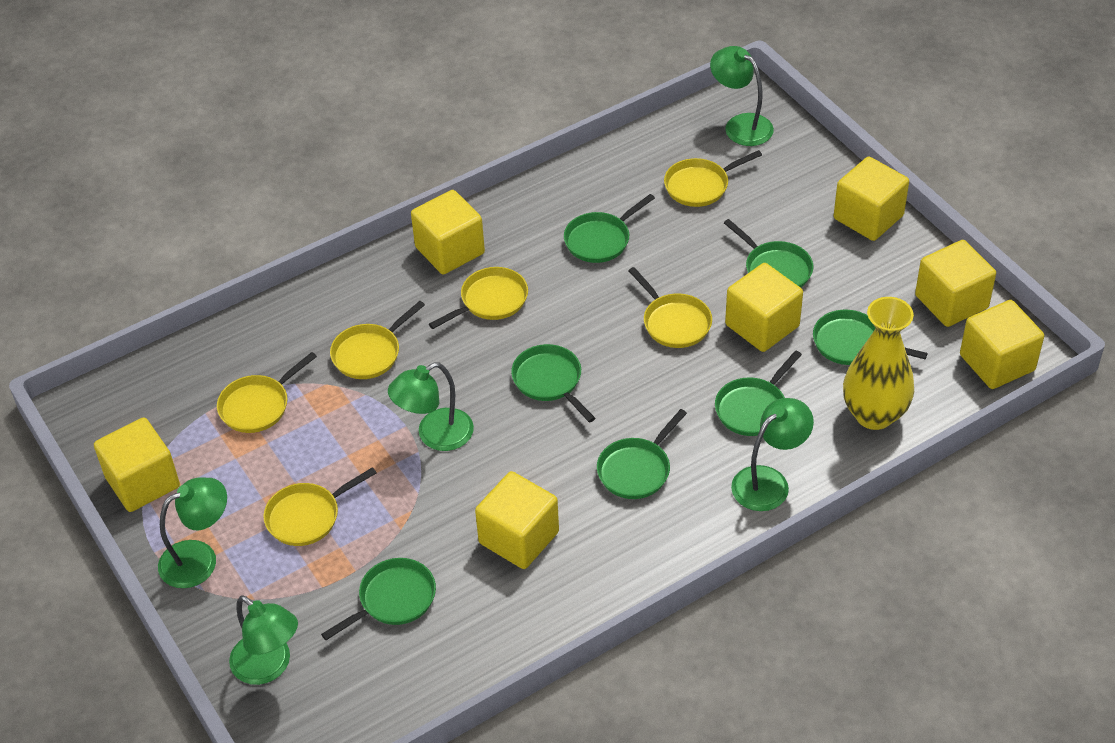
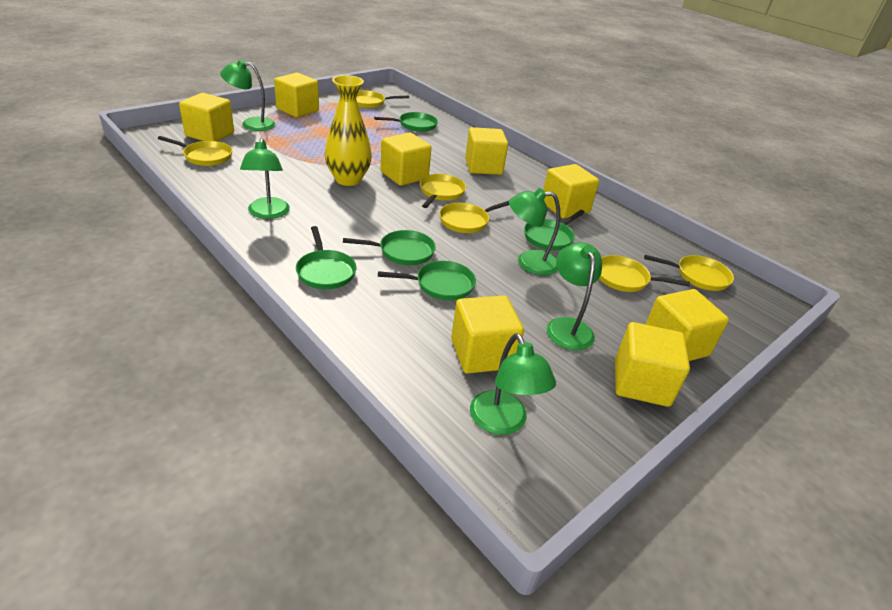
green pan: [321,558,436,640] [511,344,595,423] [564,194,655,263] [597,409,687,499] [715,350,802,436] [724,219,813,288] [813,310,928,365] = 7 -> [296,226,357,289] [343,230,436,265] [374,112,438,132] [378,261,476,301] [524,210,585,251] = 5
yellow cube: [94,417,180,512] [411,190,485,274] [475,471,559,569] [725,263,803,352] [834,156,909,241] [915,240,996,327] [960,300,1044,389] = 7 -> [179,93,234,141] [274,73,319,117] [380,133,431,186] [451,295,524,374] [465,127,508,175] [543,164,599,219] [615,322,690,407] [645,289,729,361] = 8

